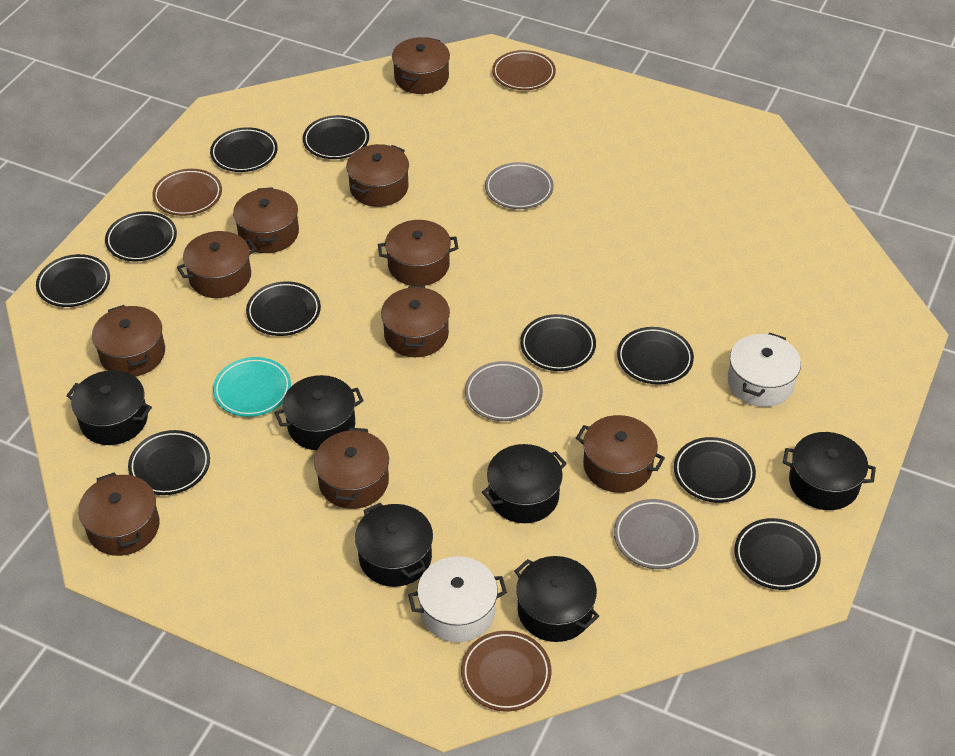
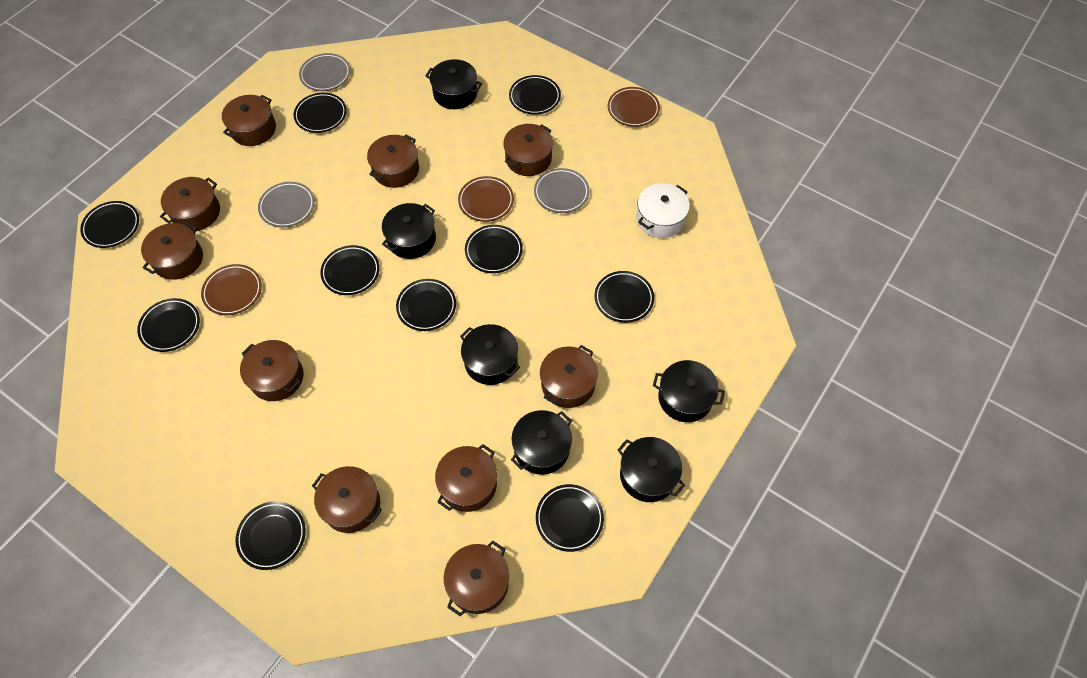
turquoise plate: [213,357,291,417] = 1 -> none = 0
white pot: [408,556,507,642] [728,333,801,407] = 2 -> [637,183,690,238] = 1

